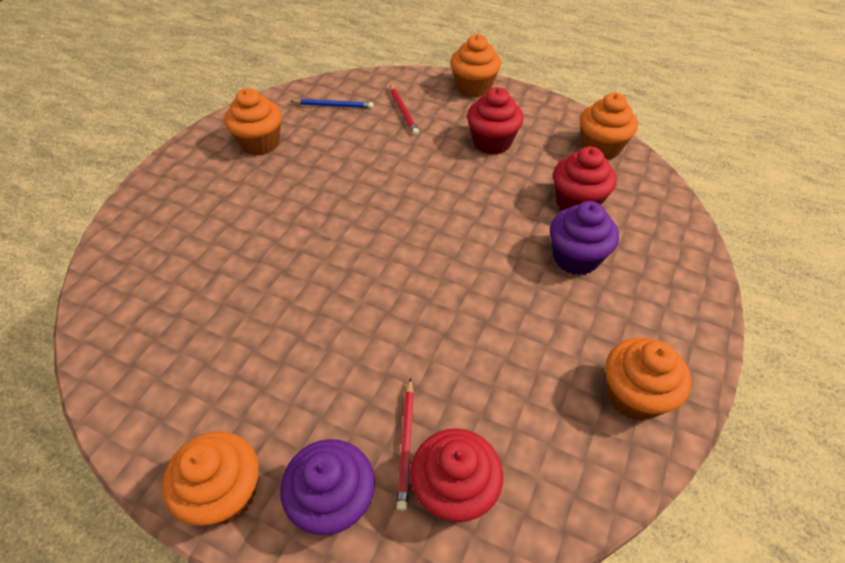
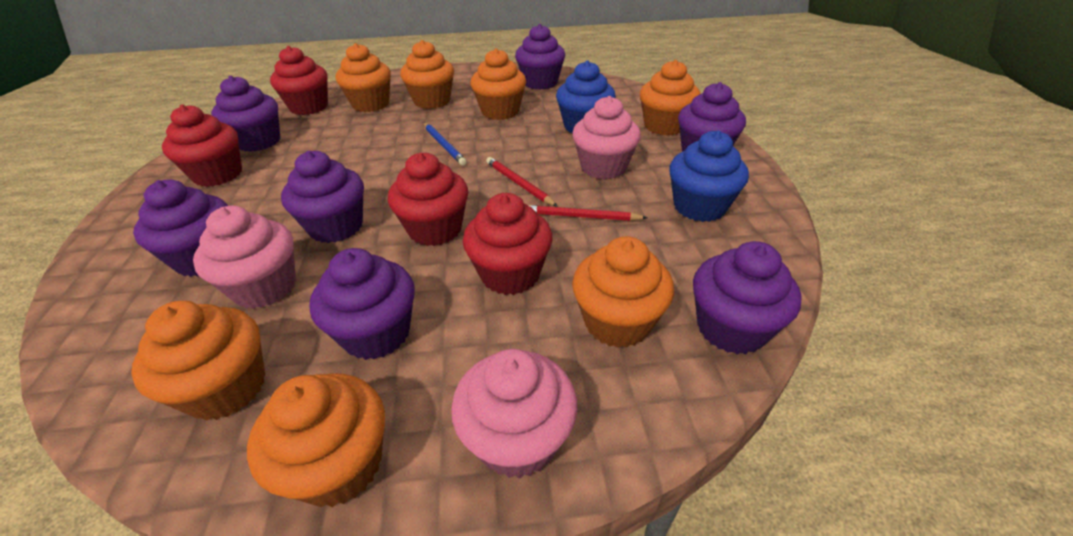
blue cupcake: none = 0 -> [556,60,616,134] [669,130,749,222] = 2
orange cupcake: [162,431,259,526] [225,88,282,156] [450,34,501,98] [580,93,638,160] [605,338,691,421] = 5 -> [131,301,265,421] [247,374,385,507] [336,43,391,112] [400,40,454,109] [470,48,526,120] [572,236,674,348] [640,60,701,136] = 7
pink cupcake: none = 0 -> [193,206,296,309] [451,349,578,478] [572,96,641,179] = 3
purple cupcake: [280,439,375,535] [550,201,619,275] = 2 -> [133,179,228,277] [211,76,280,152] [281,151,364,243] [309,248,415,360] [515,24,565,90] [678,82,746,152] [693,241,802,354] = 7
red cupcake: [410,428,503,522] [467,87,524,155] [553,146,617,210] = 3 -> [162,104,242,187] [270,46,328,115] [388,152,468,246] [463,193,553,295] = 4

